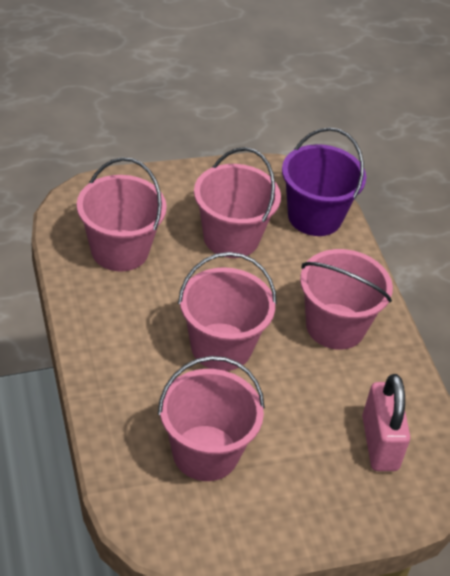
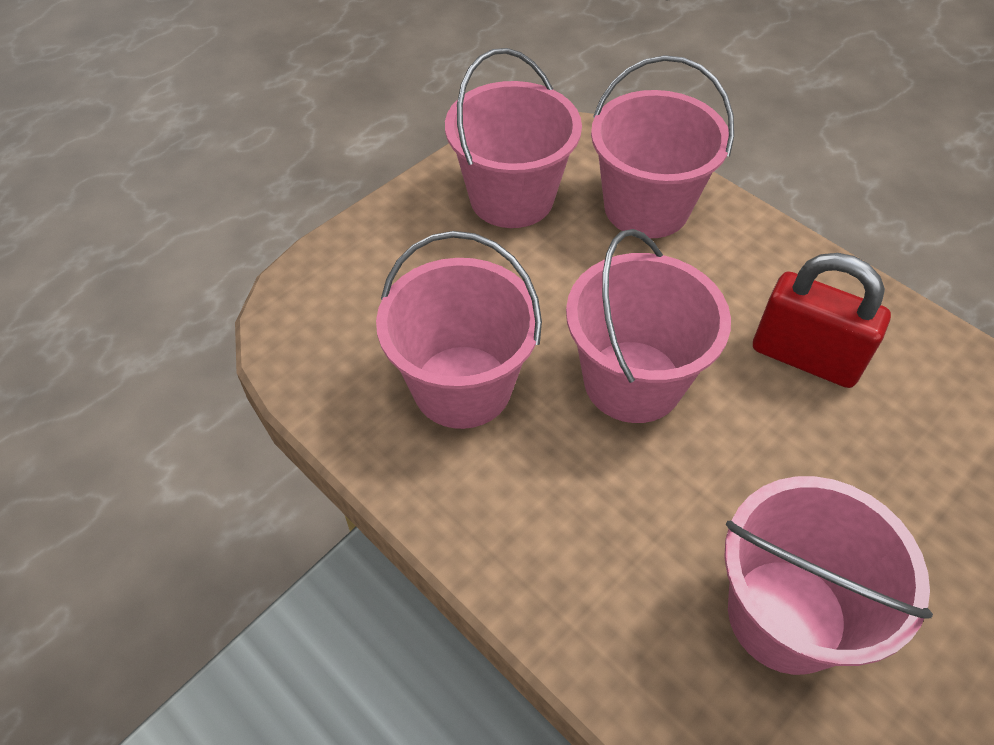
pink padlock: [362,374,410,471] = 1 -> none = 0
purple bucket: [282,127,366,236] = 1 -> none = 0
red padlock: none = 0 -> [753,253,891,388] = 1

